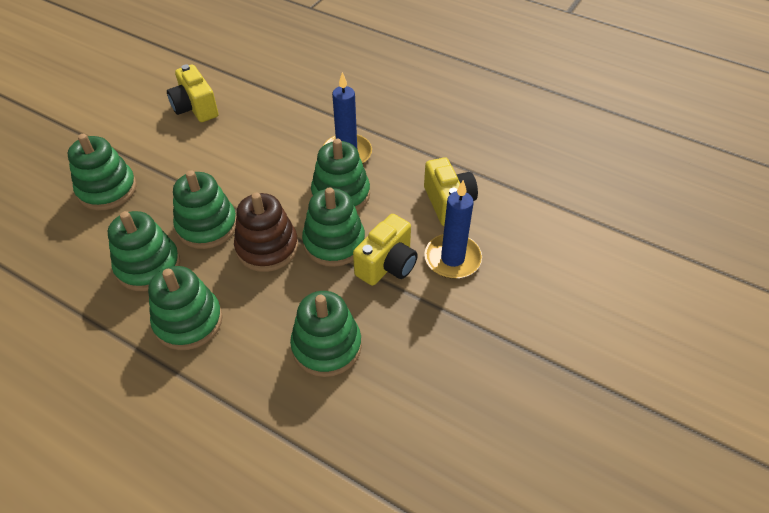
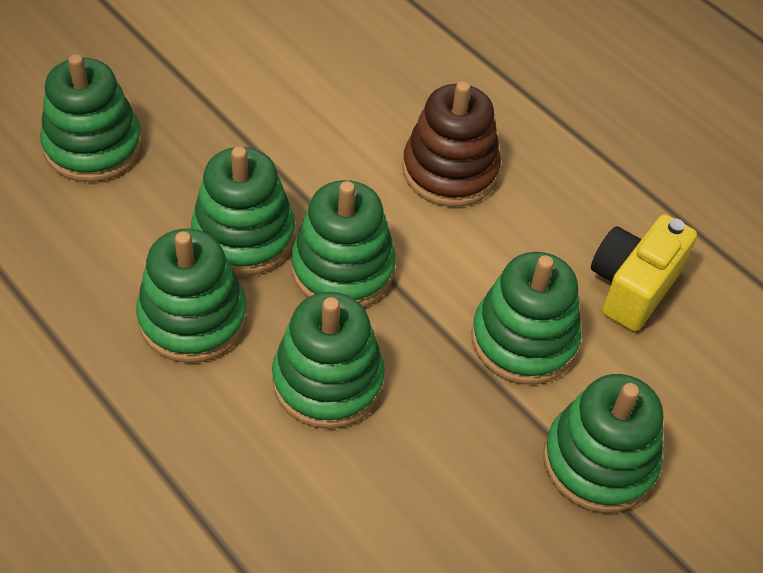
blue candle: [323,72,372,164] [424,180,482,279] = 2 -> none = 0
yellow camera: [167,64,218,122] [353,214,418,286] [424,157,478,226] = 3 -> [591,214,697,332] = 1

